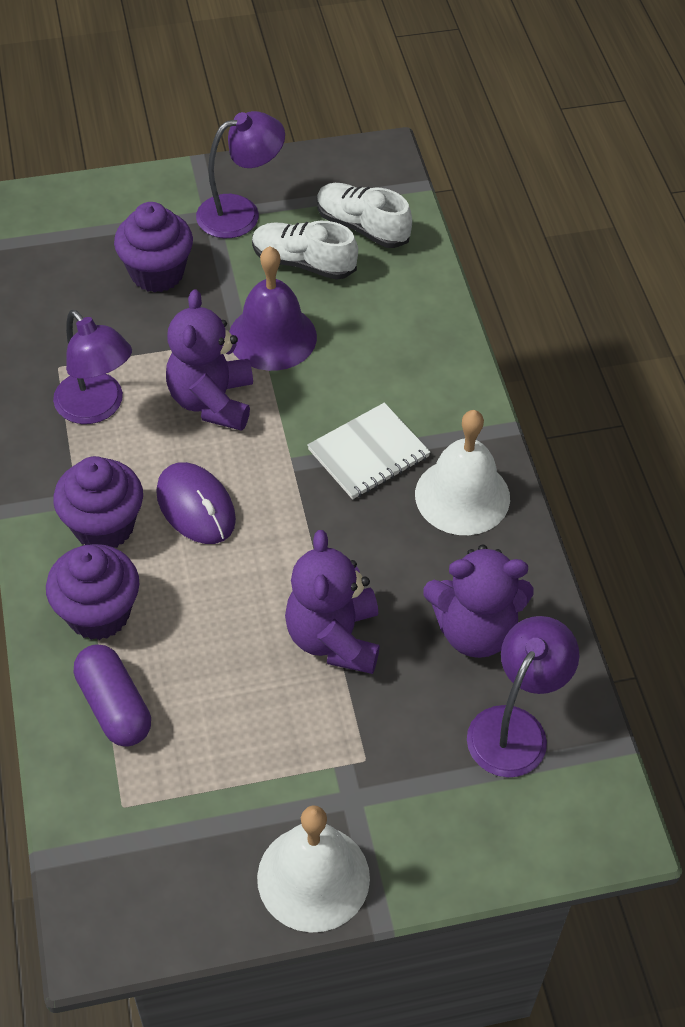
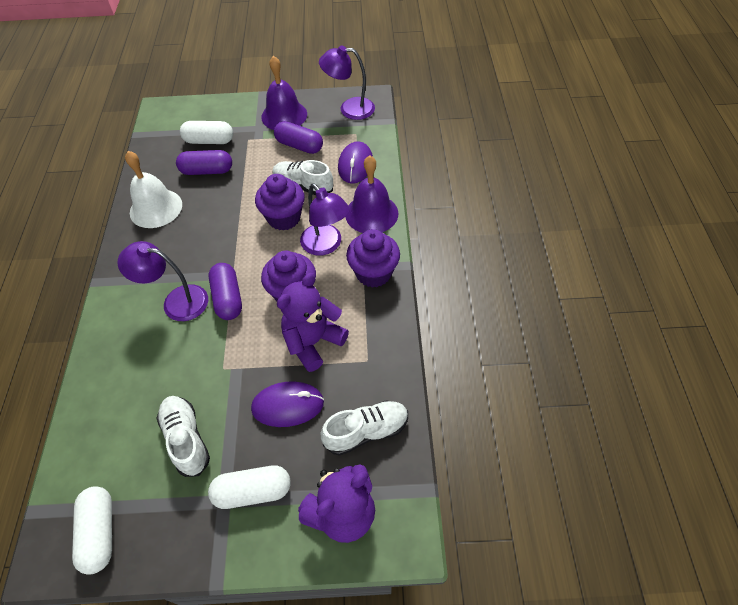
purple bell: [229,246,317,371] = 1 -> [261,56,307,130] [346,155,398,233] = 2
purple capsule: [74,644,151,746] = 1 -> [176,150,232,175] [208,263,242,320] [274,121,323,154] = 3
purple mouse: [156,462,236,544] = 1 -> [251,381,324,427] [338,141,373,184] = 2
purple teddy bear: [166,289,253,431] [285,530,380,674] [423,544,533,658] = 3 -> [277,273,349,372] [298,464,375,543] = 2
white bell: [257,806,370,933] [415,410,510,535] = 2 -> [125,151,182,228] = 1
white capsule: none = 0 -> [72,486,112,575] [180,121,233,144] [208,465,290,509] = 3
white notebook: [307,403,430,499] = 1 -> none = 0
white shoe: [252,221,358,280] [317,183,412,248] = 2 -> [157,396,210,477] [272,160,333,195] [320,401,408,456] = 3

